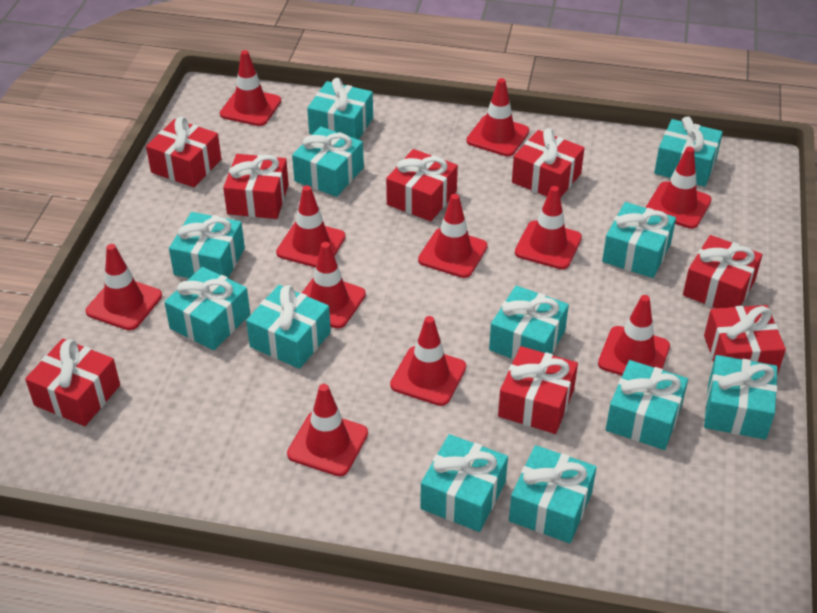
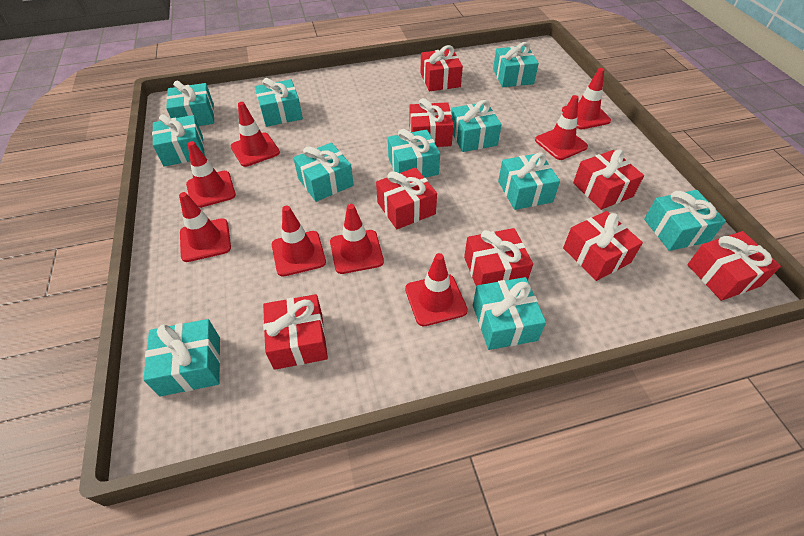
red traffic cone: [86,244,162,330] [220,50,281,126] [276,185,346,268] [287,384,368,476] [302,242,366,329] [390,316,466,406] [418,194,488,278] [466,78,529,156] [515,186,582,269] [598,295,670,375] [646,147,712,229] = 11 -> [179,192,231,262] [186,141,236,208] [231,102,280,167] [272,206,326,277] [330,204,384,274] [405,253,468,326] [535,95,588,160] [562,68,611,129] = 8
turquoise gift: [164,267,250,350] [169,212,245,278] [246,285,331,369] [292,126,364,197] [307,78,373,140] [420,434,508,532] [489,286,569,360] [509,445,597,543] [602,202,676,278] [606,360,688,450] [654,116,723,187] [704,355,778,439] = 12 -> [143,319,220,396] [152,114,205,166] [166,81,214,126] [255,78,303,127] [293,143,353,202] [388,129,440,178] [451,100,502,152] [473,277,546,350] [493,42,539,87] [498,152,560,210] [644,190,726,251] = 11

